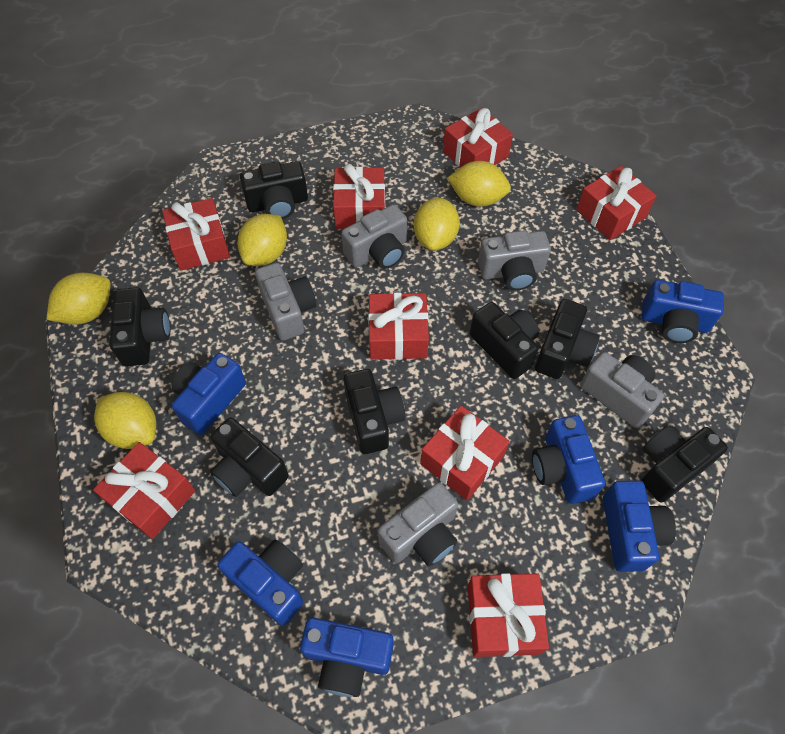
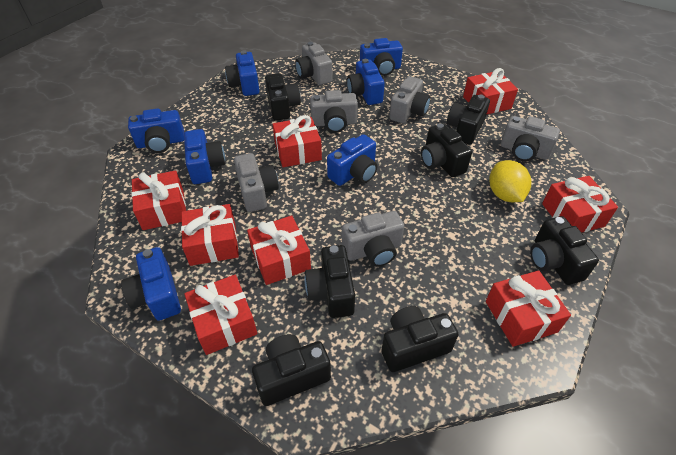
blue camera: [172,353,246,435] [217,540,303,626] [300,617,394,697] [532,415,605,504] [603,481,676,572] [641,280,724,343] = 6 -> [121,247,181,321] [128,108,184,153] [184,129,225,184] [225,50,259,96] [327,134,377,186] [347,59,385,105] [360,38,403,76] = 7
grey camera: [255,263,317,341] [341,204,408,269] [378,482,458,566] [478,230,551,291] [580,352,664,428] = 5 -> [234,153,279,212] [295,42,332,85] [310,90,358,133] [342,211,404,267] [389,76,431,124] [501,116,560,161] = 6
yellow lemon: [46,273,111,325] [94,392,157,449] [237,214,287,266] [414,198,460,251] [448,161,511,207] = 5 -> [489,160,531,202] = 1

